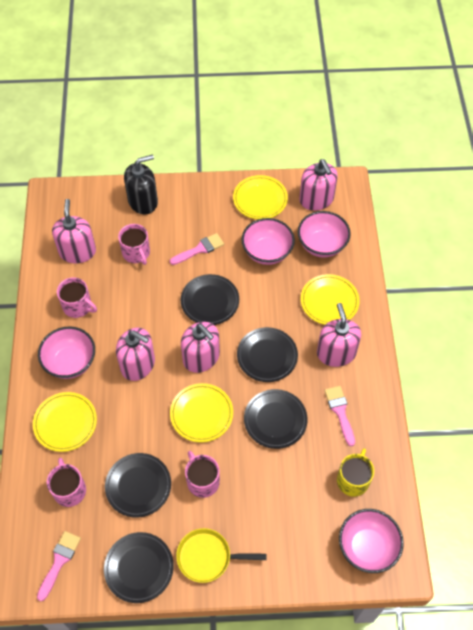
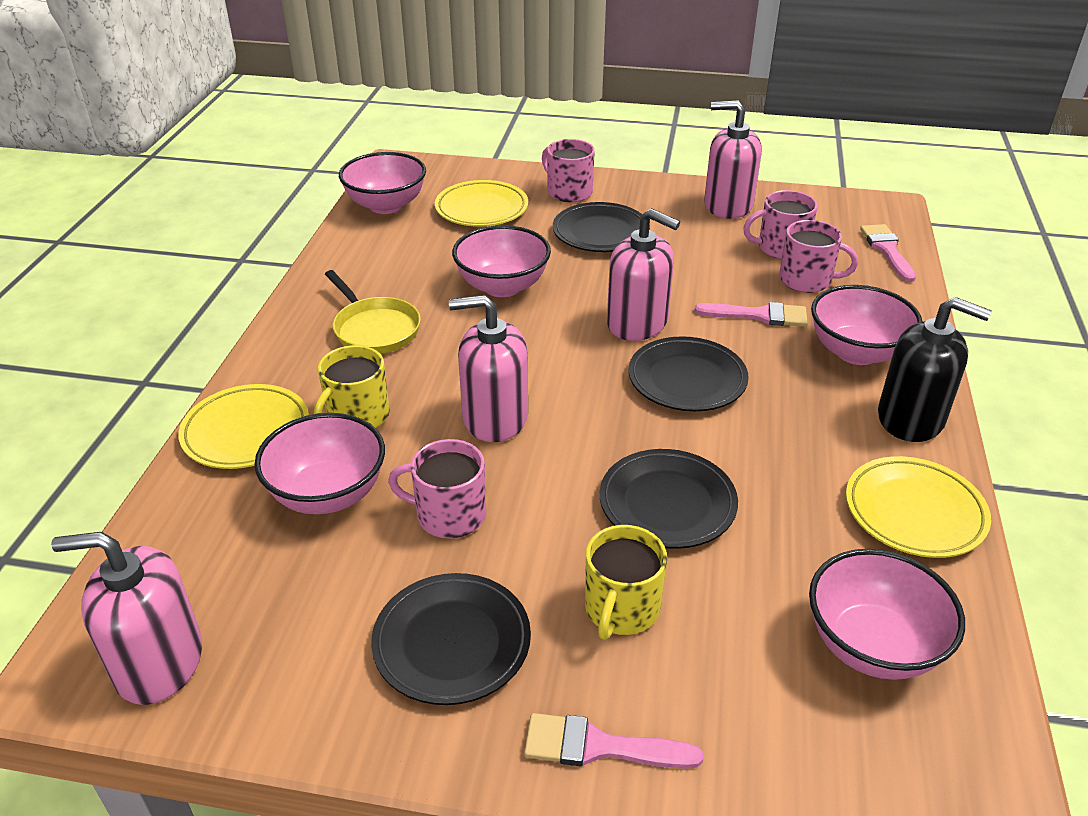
black plate: [104,532,174,603] [105,453,171,518] [181,274,239,325] [237,327,298,382] [244,389,308,449] = 5 -> [371,573,531,705] [553,202,650,252] [600,449,738,549] [629,336,749,411] = 4
pink bowl: [38,326,95,379] [241,218,295,265] [298,211,351,257] [339,509,404,573] = 4 -> [254,413,385,514] [339,152,426,214] [452,225,551,297] [809,549,965,680] [811,285,923,365] = 5
pink soap dispenser: [52,199,96,263] [116,328,155,381] [181,322,220,373] [299,159,338,211] [317,303,361,367] = 5 -> [51,532,202,705] [449,295,528,442] [607,208,680,341] [704,100,762,219] = 4
yellow mug: [337,448,374,497] = 1 -> [314,345,390,428] [585,525,667,640] = 2
yellow plate: [33,392,97,452] [170,383,233,443] [233,175,288,219] [301,274,360,325] = 4 -> [178,384,309,469] [435,180,528,227] [846,456,991,558] = 3

